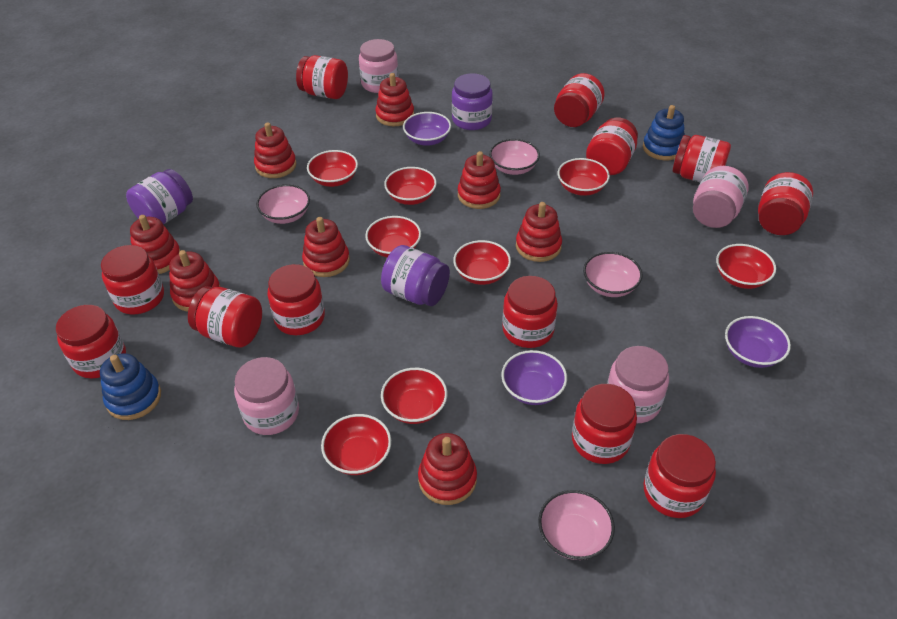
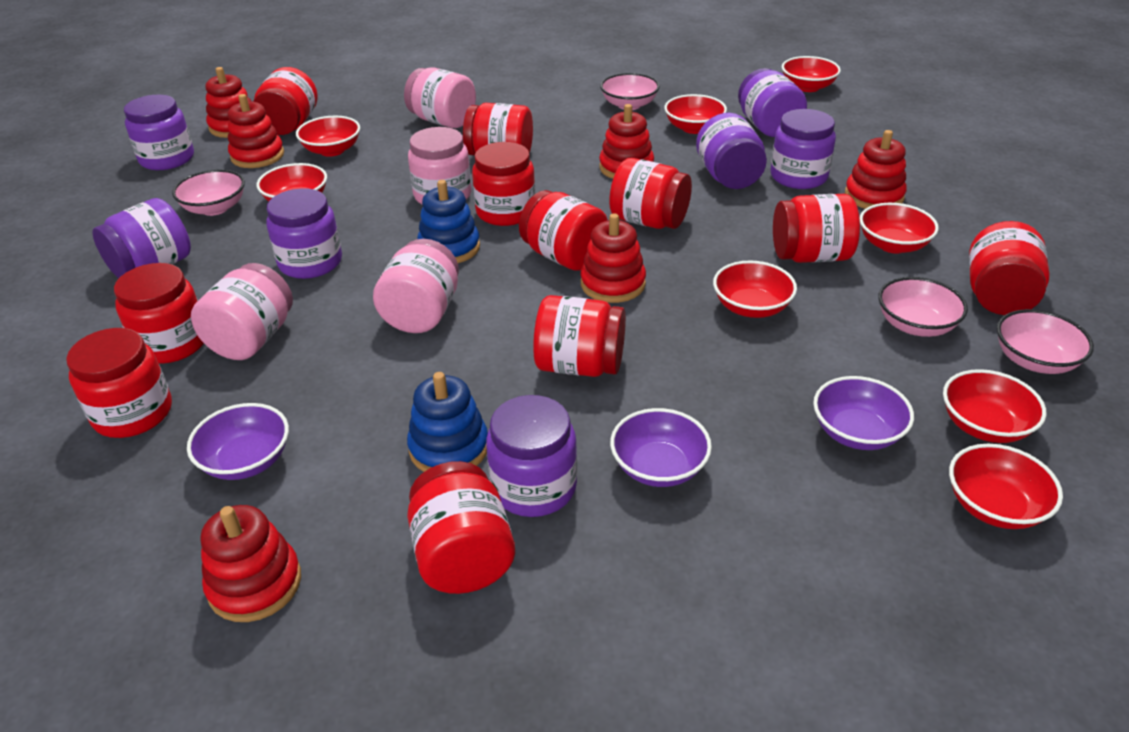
purple jar: [126,169,193,224] [381,245,450,306] [452,73,493,130] = 3 -> [92,198,191,278] [124,95,194,170] [266,188,342,279] [486,395,577,517] [696,113,767,189] [738,68,807,137] [770,109,836,189] = 7
red jar: [56,305,126,379] [101,245,164,314] [188,286,262,348] [267,264,325,335] [296,55,348,99] [502,276,558,348] [554,73,605,127] [572,384,637,464] [586,117,638,175] [644,434,716,518] [673,135,731,182] [758,172,813,235] = 12 -> [66,328,172,438] [114,263,204,364] [253,67,318,135] [407,461,515,594] [463,103,533,156] [472,142,535,226] [519,190,608,271] [533,295,626,377] [609,158,692,229] [773,194,860,263] [969,221,1050,315] = 11
red stacking toy: [130,215,180,274] [169,250,220,312] [254,122,297,178] [302,217,350,277] [376,73,414,126] [418,433,477,505] [458,151,501,209] [516,202,562,262] = 8 -> [201,505,301,622] [205,67,251,138] [228,94,284,168] [580,213,646,303] [599,104,654,179] [845,130,907,209] = 6

